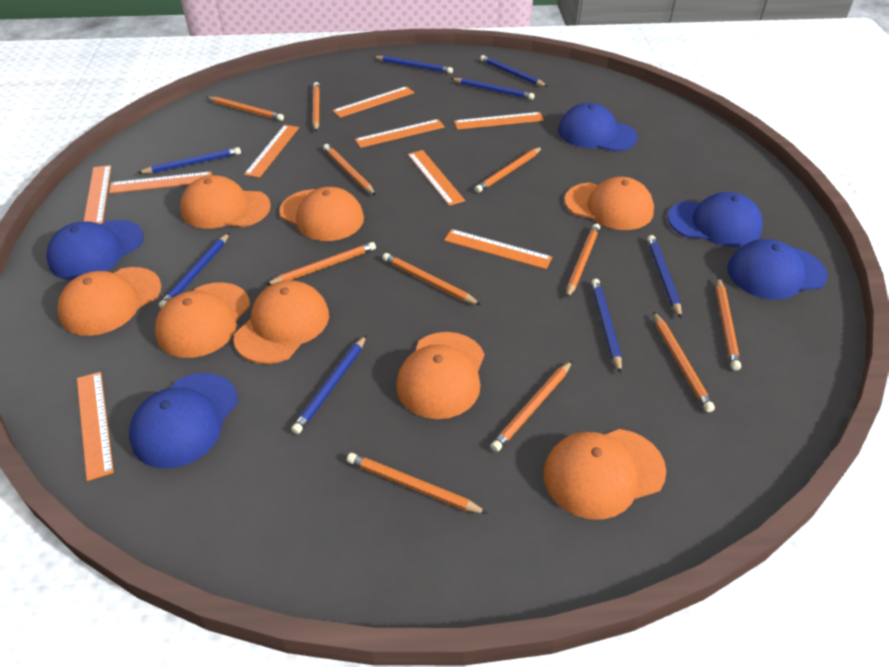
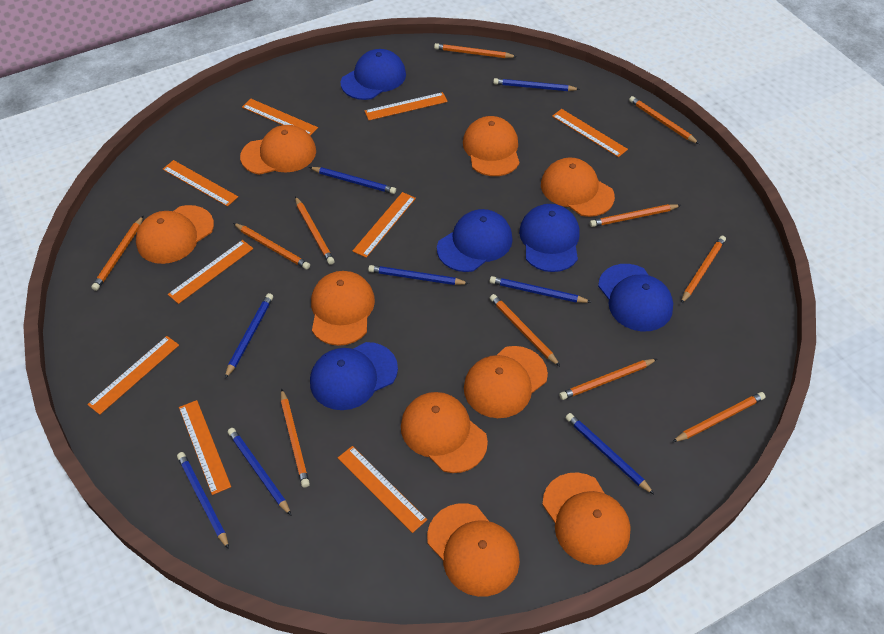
orange cap: [57,267,161,336] [155,283,250,358] [180,175,271,228] [233,280,329,364] [279,187,364,241] [396,332,484,419] [543,429,666,520] [564,177,654,230] = 8 -> [136,205,214,264] [240,125,316,175] [311,271,375,346] [401,392,488,473] [427,503,520,597] [463,116,520,176] [464,346,548,418] [541,157,615,217] [542,472,631,565] = 9

